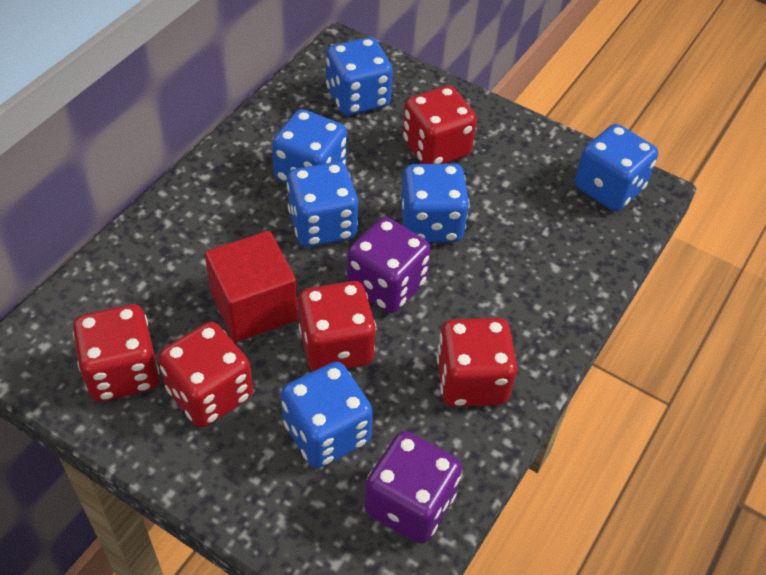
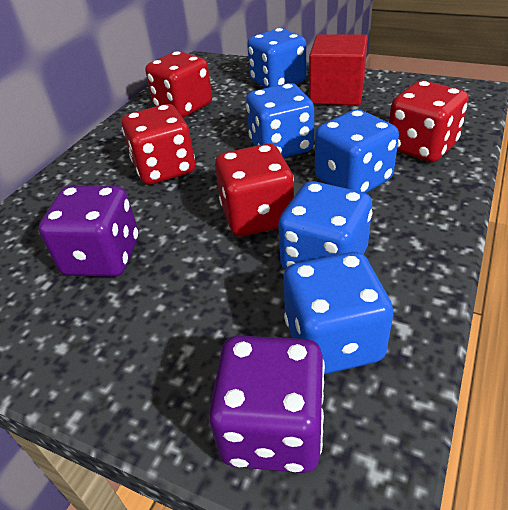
blue dice: [272,109,347,183] [281,362,373,468] [287,162,358,247] [326,37,393,116] [401,163,469,243] [574,124,658,211] = 6 -> [246,83,314,158] [247,28,306,88] [278,181,372,270] [283,252,394,374] [315,109,399,193] = 5
red dice: [73,304,160,402] [158,322,253,428] [298,281,376,372] [402,86,477,164] [436,318,517,407] = 5 -> [122,104,195,185] [145,51,212,118] [215,144,294,237] [389,80,469,162] = 4

